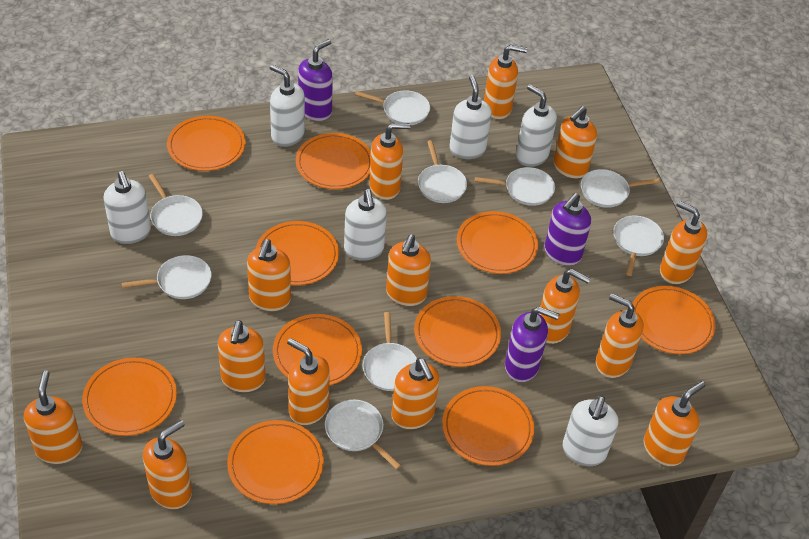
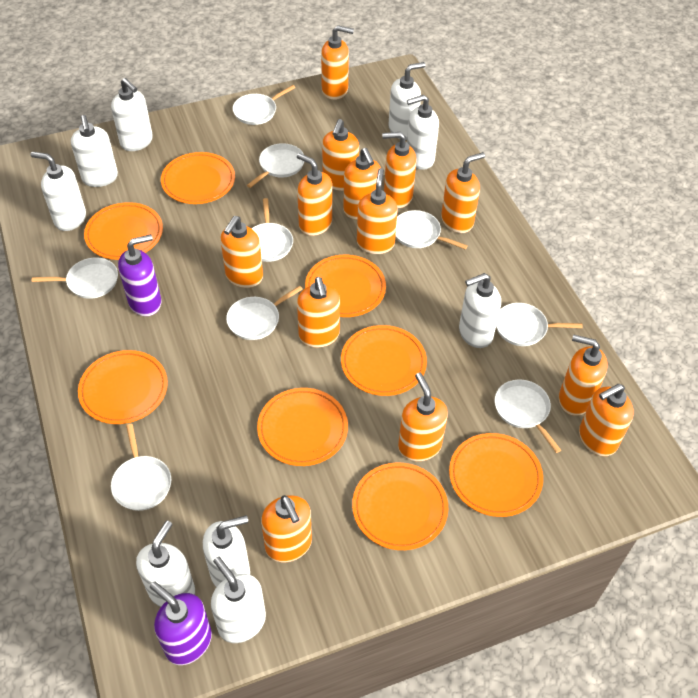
orange plate: [82,358,177,436] [167,116,245,171] [227,420,324,504] [256,221,339,285] [273,314,362,386] [296,133,371,189] [414,296,501,367] [442,386,534,466] [457,211,538,274] [632,286,715,354] = 10 -> [78,350,168,424] [84,202,163,260] [161,152,235,204] [257,388,348,466] [305,255,386,317] [341,325,427,396] [352,463,448,550] [449,433,543,517] = 8
orange soap dispenser: [24,370,82,464] [143,420,192,509] [218,320,265,392] [247,239,291,311] [287,338,330,425] [369,123,410,200] [386,234,431,306] [392,358,439,429] [484,45,527,119] [539,269,591,344] [553,106,597,179] [596,294,644,378] [644,381,706,466] [660,201,707,284] = 14 -> [220,216,263,288] [261,495,312,562] [297,153,332,236] [297,277,340,347] [321,25,354,100] [322,119,359,191] [343,148,381,219] [357,168,398,254] [382,132,417,208] [398,373,448,461] [441,152,485,233] [559,335,608,416] [579,384,634,456] = 13
purple soap dispenser: [298,39,333,121] [505,307,559,382] [545,193,591,266] = 3 -> [118,234,161,316] [150,581,212,665] = 2
white soap dispenser: [103,171,151,244] [269,64,305,147] [344,189,387,261] [449,75,492,159] [516,84,557,167] [562,396,619,466] = 6 -> [31,152,86,231] [71,115,118,187] [111,78,153,151] [136,521,195,607] [203,515,250,587] [211,557,266,643] [388,62,426,140] [407,95,439,170] [459,273,501,348] = 9

